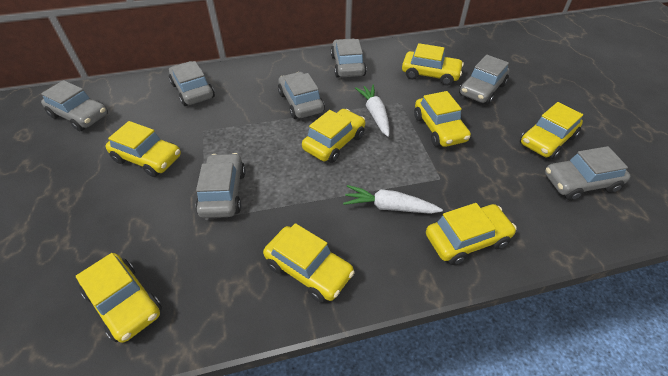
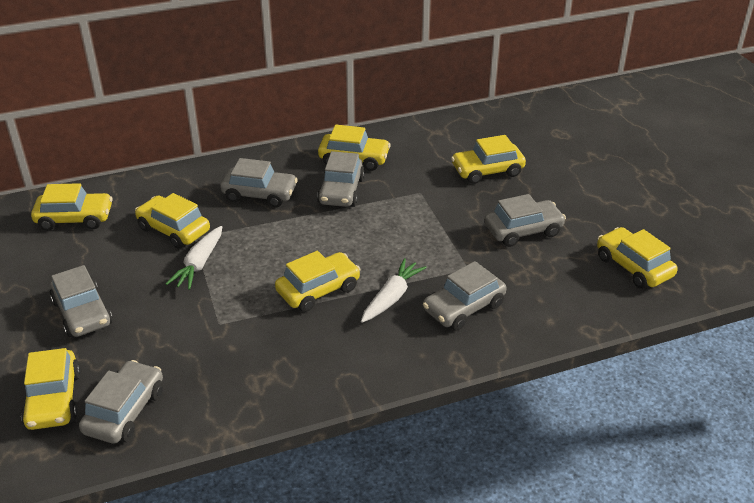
grey car: [41,80,108,131] [169,61,215,106] [195,153,246,218] [278,72,325,119] [331,39,367,78] [459,55,509,105] [545,146,630,200] = 7 -> [50,265,113,338] [79,360,164,444] [220,158,298,207] [317,151,365,207] [423,261,506,331] [484,194,566,247] = 6
yellow car: [76,253,162,343] [105,121,181,177] [263,223,355,303] [302,109,365,163] [402,43,464,86] [414,91,471,147] [426,203,517,265] [520,102,583,160] = 8 -> [21,348,81,430] [31,183,113,231] [135,193,210,249] [275,251,361,312] [318,125,391,171] [451,135,526,184] [597,227,678,289] = 7

